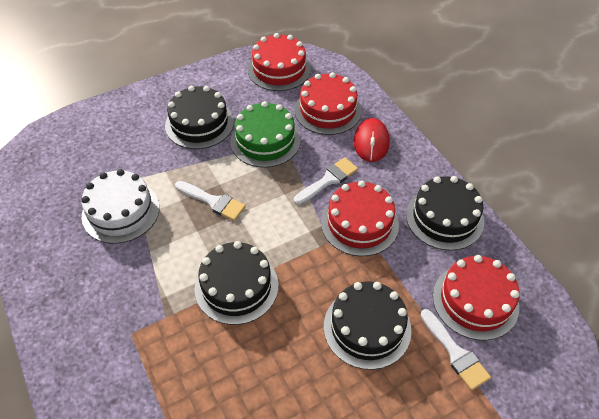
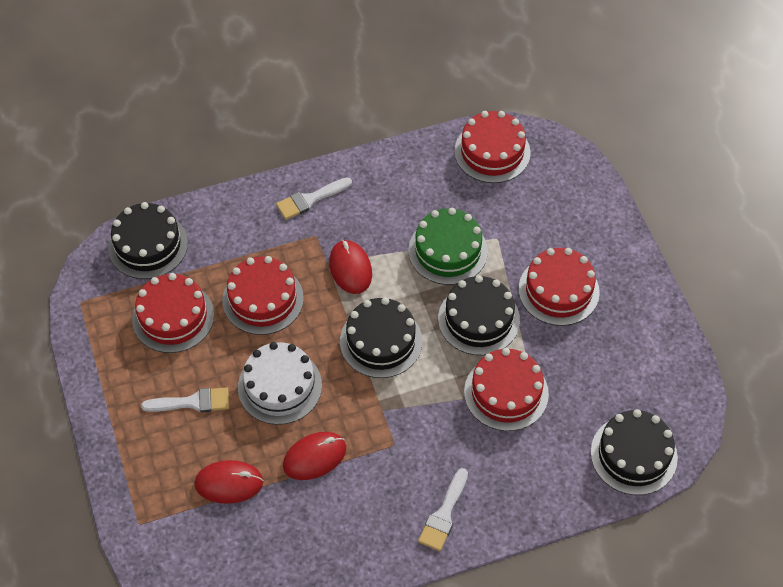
red cake: [248,33,311,91] [294,72,362,135] [321,180,399,256] [433,255,520,341] = 4 -> [132,273,214,353] [222,256,304,335] [454,111,531,183] [464,348,549,431] [519,248,600,326] = 5
red mouse: [354,118,390,162] = 1 -> [194,460,264,504] [283,432,346,480] [329,240,372,294] = 3

